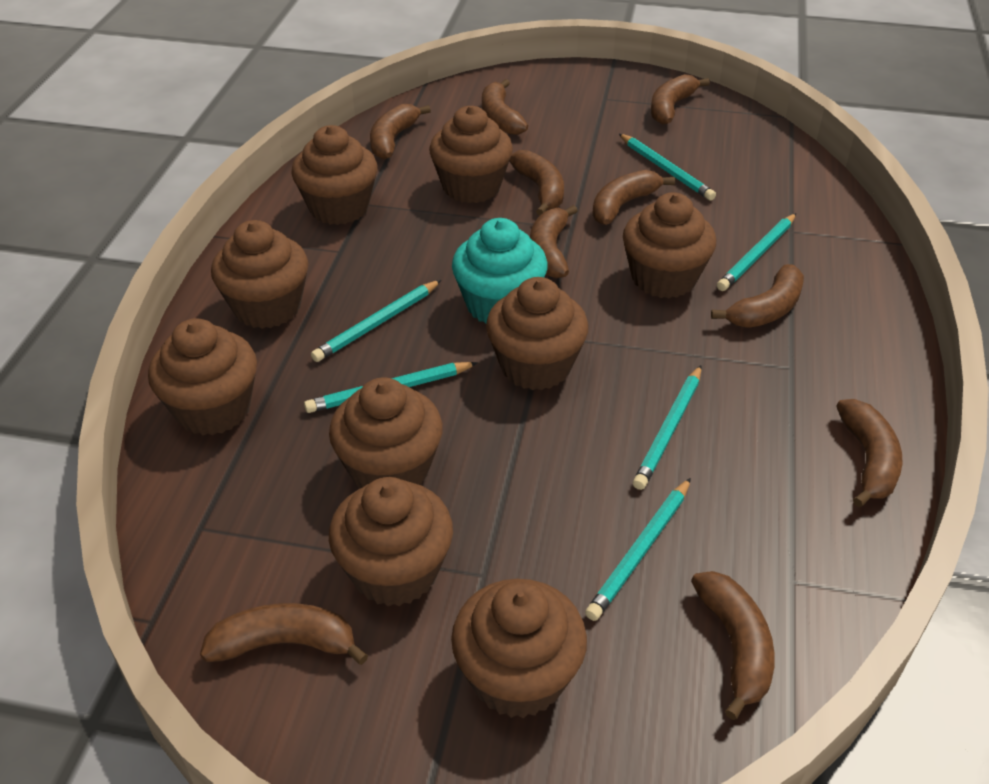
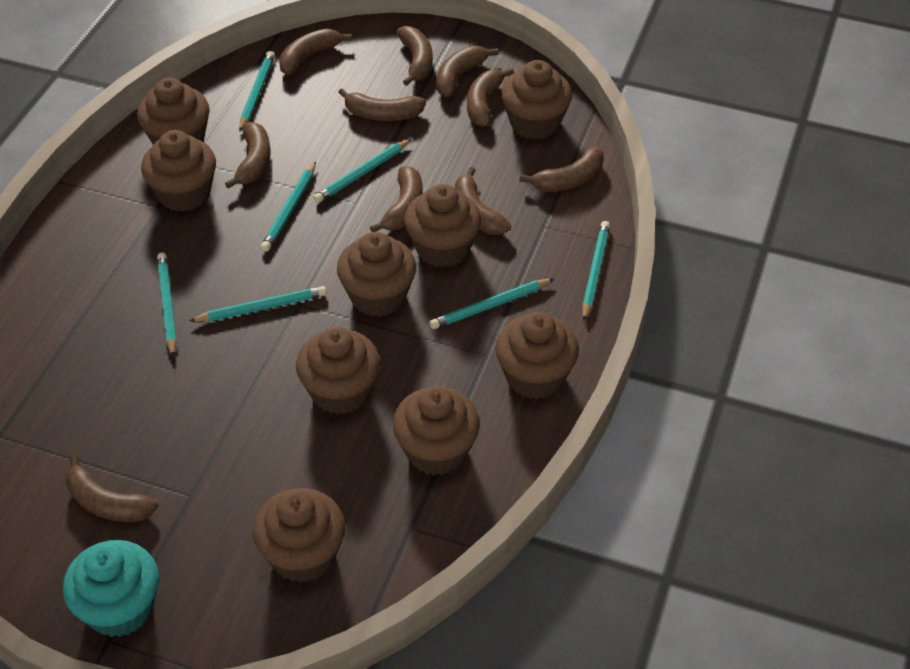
turquoise pencil: [304,362,478,413] [311,280,441,362] [585,478,691,621] [619,134,716,201] [633,365,701,490] [717,213,796,291] = 6 -> [157,253,177,357] [189,286,327,322] [239,51,275,131] [261,162,316,252] [313,139,411,203] [429,278,554,329] [582,221,610,321] = 7

